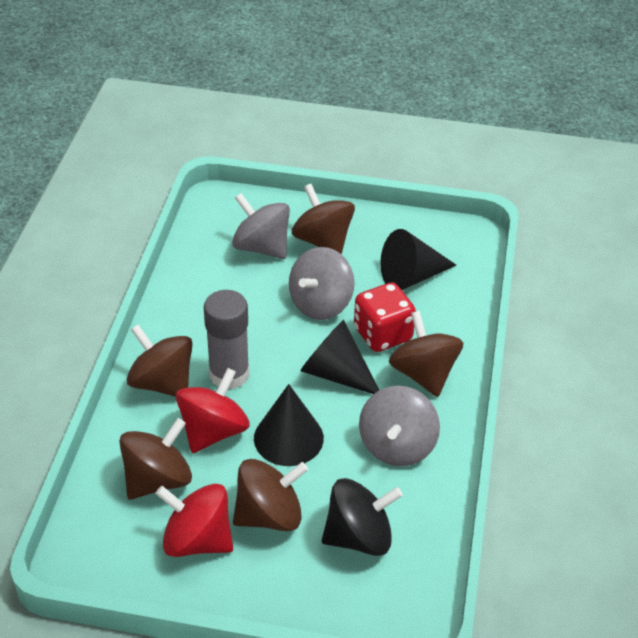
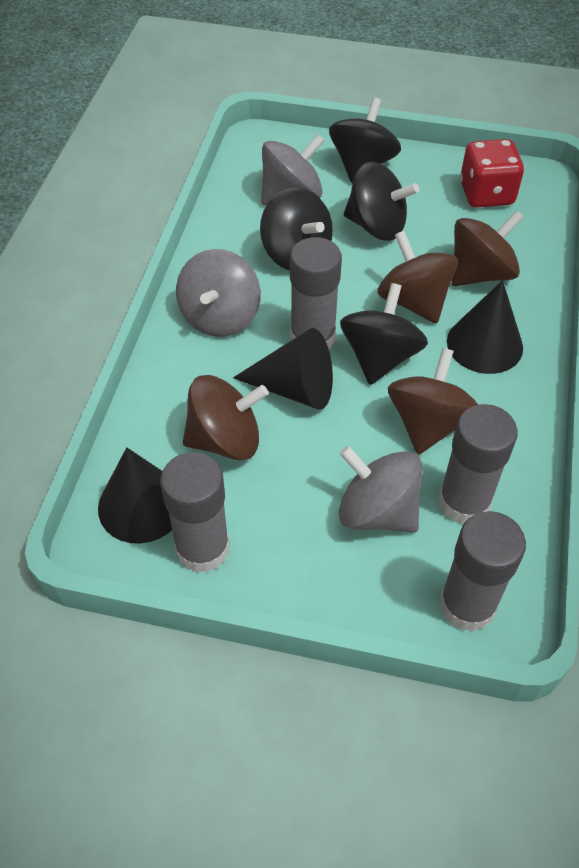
black spinning top: [322,478,403,556] = 1 -> [260,187,333,271] [329,97,401,183] [340,283,428,385] [344,162,419,241] = 4
brown spinning top: [119,418,192,500] [126,325,193,397] [233,459,308,531] [292,184,355,254] [389,311,463,397] = 5 -> [183,375,269,460] [377,231,458,324] [388,348,478,454] [451,210,524,286] = 4
grey glue stick: [204,290,249,389] = 1 -> [160,452,230,573] [290,237,342,349] [438,404,518,525] [440,511,526,632] = 4
red spinning top: [155,484,233,557] [176,368,250,453] = 2 -> none = 0

